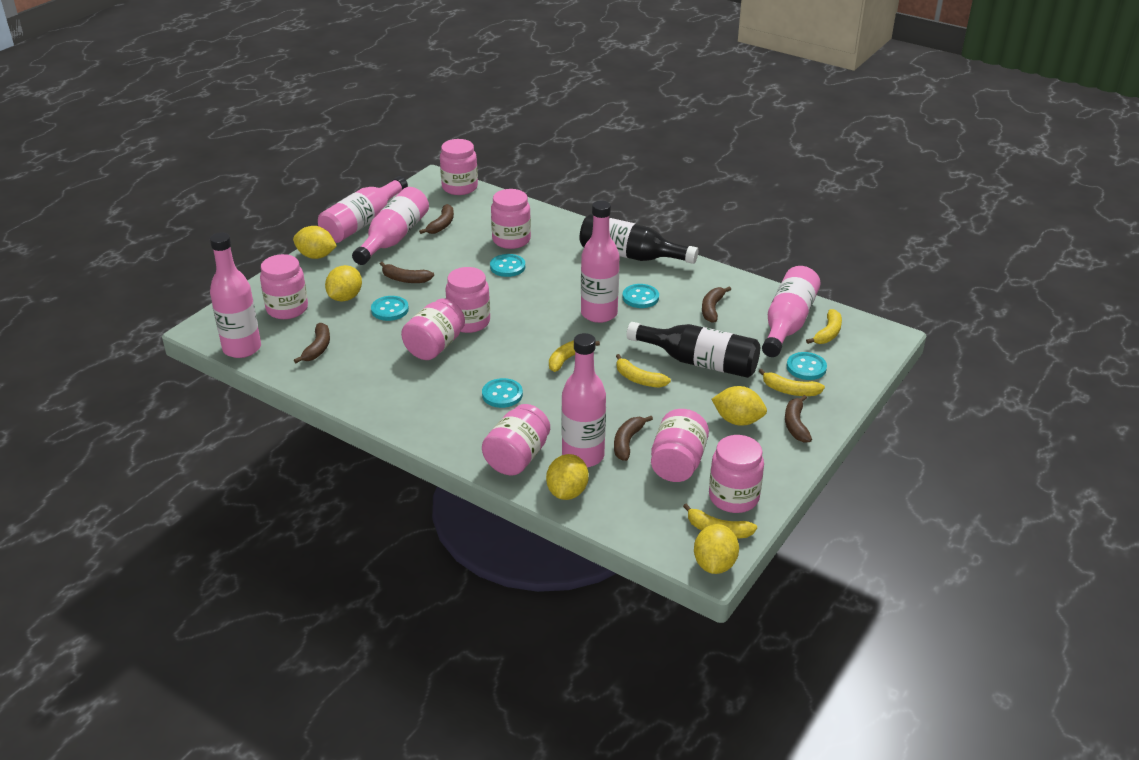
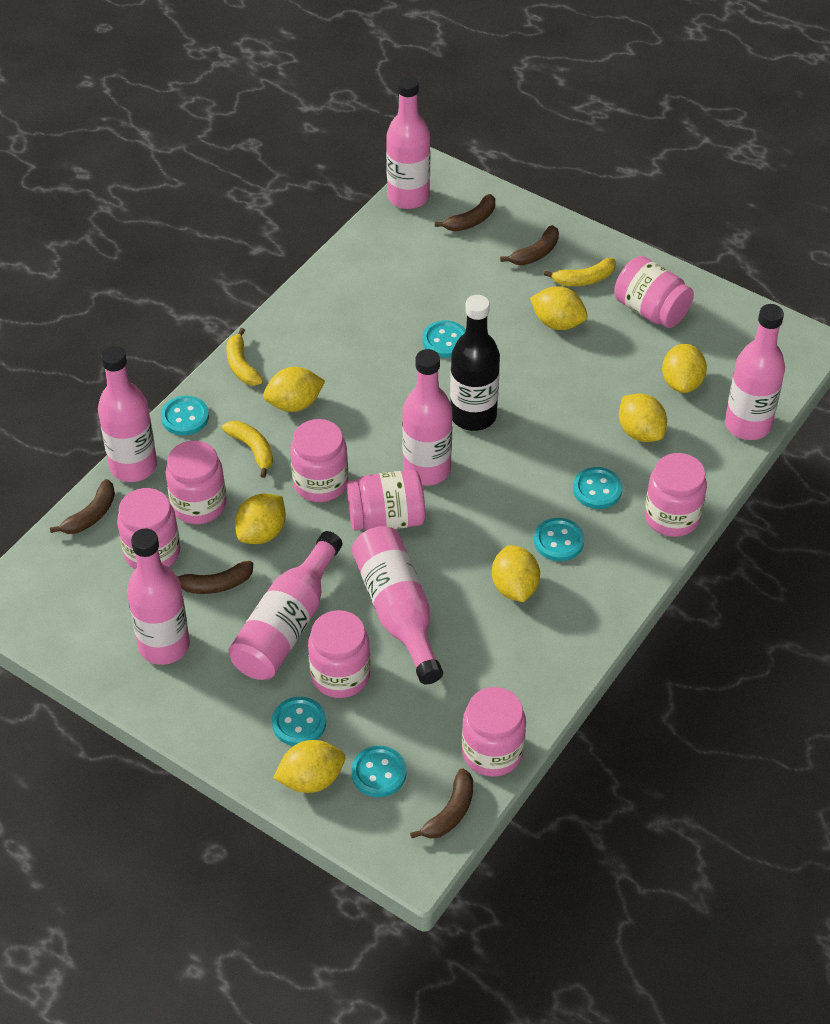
black bottle: [580,214,698,264] [627,322,760,378] = 2 -> [450,295,500,431] = 1
brown banana: [294,323,330,363] [380,262,434,283] [419,204,454,234] [614,416,653,461] [702,286,731,323] [785,395,812,443] = 6 -> [50,479,115,534] [177,561,253,594] [410,768,473,839] [435,194,495,231] [500,225,559,265] = 5
pink bottle: [210,232,261,358] [318,176,408,243] [352,187,429,265] [561,333,606,467] [581,200,620,323] [762,266,821,357] = 6 -> [98,346,157,482] [127,528,190,665] [228,531,342,680] [352,526,443,684] [386,75,430,209] [402,349,452,486] [725,304,785,440] = 7
turquoise button: [371,296,409,321] [482,378,523,408] [490,254,525,277] [622,284,659,308] [787,352,827,380] = 5 -> [161,396,209,435] [272,697,326,746] [351,746,407,797] [422,320,466,358] [534,518,584,561] [573,467,623,509] = 6
yellow banana: [549,340,600,372] [616,354,671,388] [683,503,757,538] [759,368,825,396] [806,309,842,344] = 5 -> [222,421,273,478] [227,328,264,386] [544,258,616,286] = 3
yellow lemon: [293,226,337,259] [325,265,362,302] [546,454,589,500] [694,524,739,574] [711,386,767,426] = 5 -> [235,493,286,544] [263,367,325,412] [273,740,345,793] [492,545,540,602] [530,286,588,330] [619,393,667,442] [662,344,707,393] = 7

